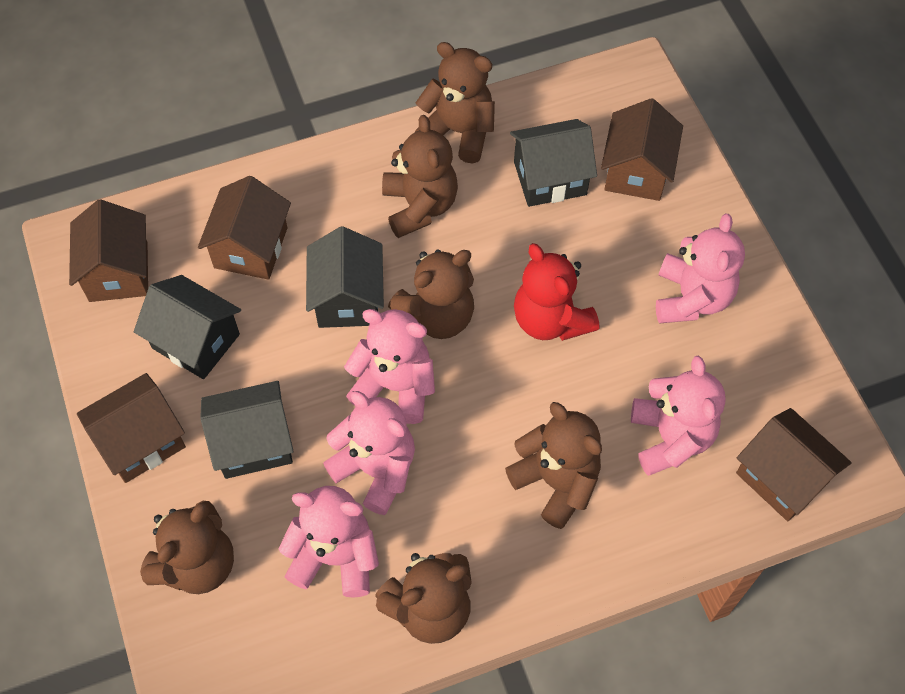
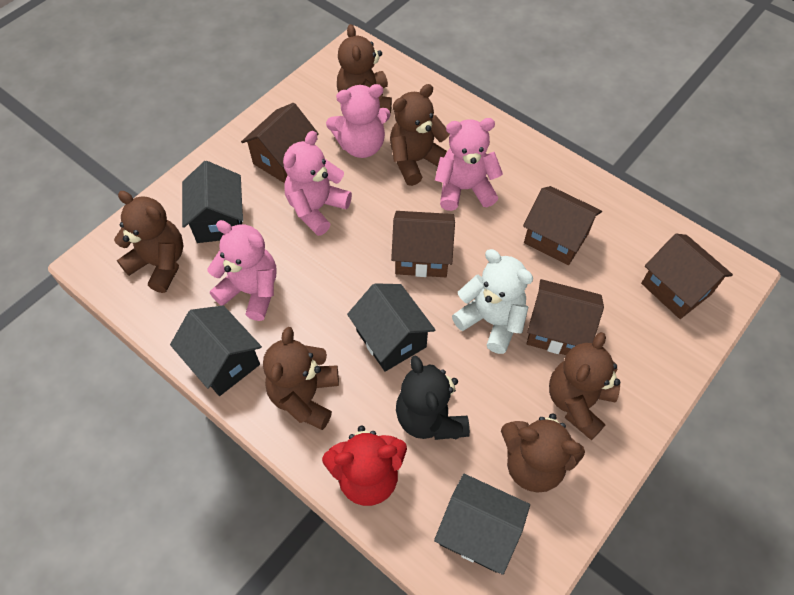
black teddy bear: none = 0 -> [396,356,470,440] = 1
pink teddy bear: [278,486,379,598] [323,391,415,515] [344,309,435,424] [631,356,726,476] [656,213,745,324] = 5 -> [207,220,276,321] [283,131,352,236] [326,84,391,158] [435,118,503,211] = 4
white teddy bear: none = 0 -> [452,249,533,354] = 1

